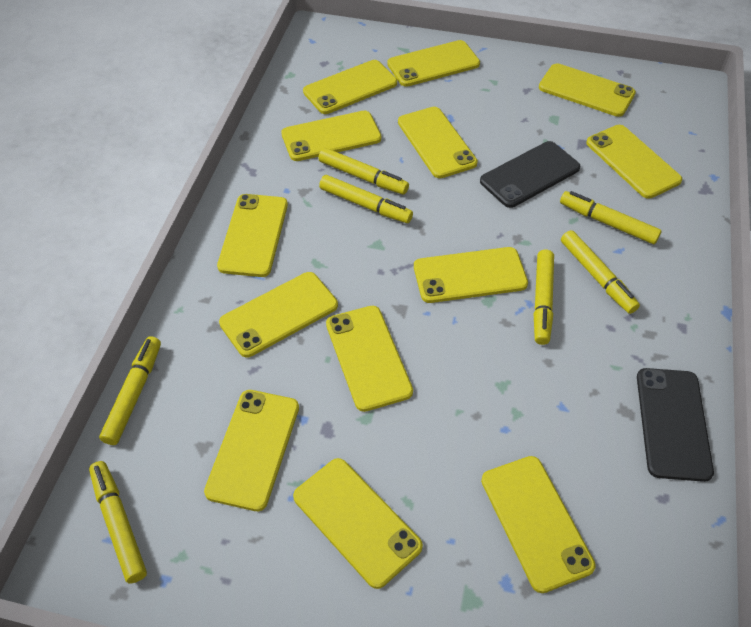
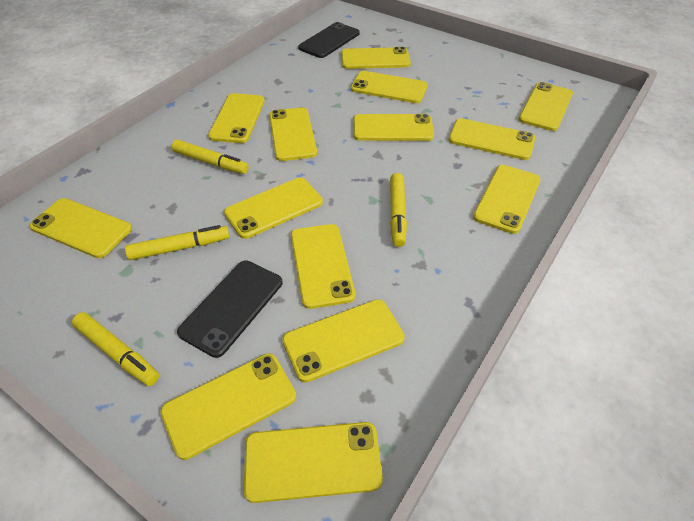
yellow marker: [89,461,147,583] [99,336,161,445] [318,148,409,195] [319,175,413,223] [533,250,554,345] [560,191,662,244] [561,230,640,314] = 7 -> [72,312,159,386] [125,225,230,260] [172,140,249,174] [390,173,407,247] = 4
yellow phone: [204,390,299,511] [217,194,288,277] [219,272,338,357] [281,111,382,161] [293,458,423,589] [303,60,397,114] [326,306,413,412] [387,40,480,87] [398,107,478,178] [414,247,528,303] [481,456,596,593] [539,63,636,117] [586,125,682,199] = 13 -> [29,198,132,258] [160,353,296,460] [208,93,265,143] [224,178,323,239] [244,422,383,503] [269,107,317,161] [282,299,405,383] [291,224,355,309] [341,47,411,69] [351,71,428,103] [354,114,434,141] [448,118,535,160] [473,165,541,234] [519,82,573,131] = 14

